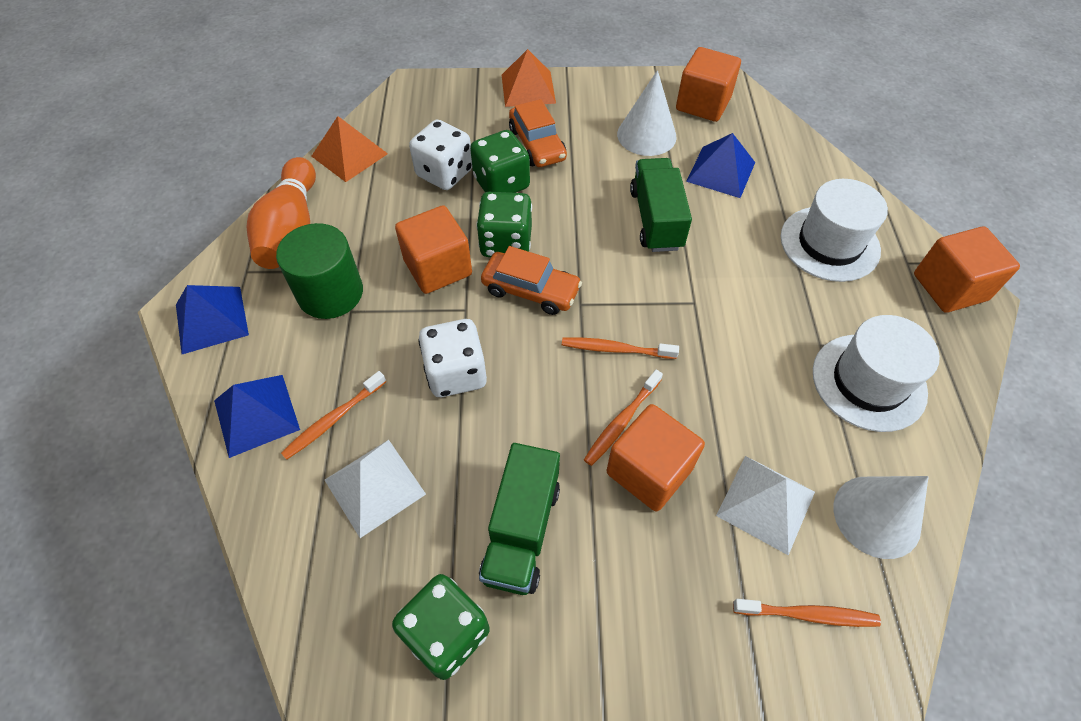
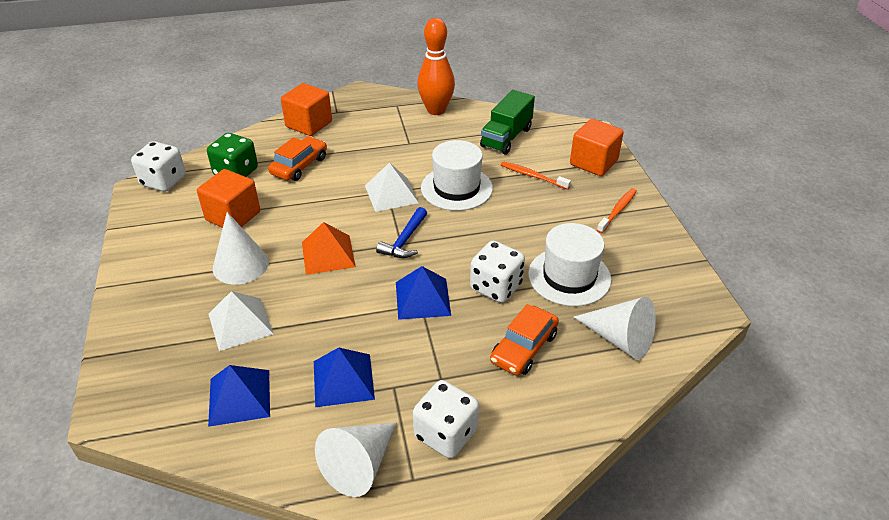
blue hammer: none = 0 -> [376,207,427,258] = 1
green cylinder: [276,223,363,319] = 1 -> none = 0
green dice: [392,574,490,680] [470,130,530,193] [476,192,532,257] = 3 -> [207,133,258,177] = 1
green truck: [479,443,560,595] [630,158,692,252] = 2 -> [480,90,535,155] = 1
orange cube: [395,205,472,294] [607,404,705,512] [676,47,741,122] [914,226,1020,313] = 4 -> [197,169,260,228] [281,83,332,136] [570,119,624,176] = 3
orange pyramid: [311,116,388,182] [502,49,556,107] = 2 -> [302,222,356,275] = 1
orange toothbrush: [281,371,386,460] [562,337,679,359] [584,370,663,466] [733,599,881,627] = 4 -> [501,161,571,189] [597,188,637,233] = 2
white cone: [617,70,677,156] [834,476,929,559] = 2 -> [213,212,269,285] [315,422,397,497] [574,297,656,360] = 3
white dice: [409,119,472,190] [418,319,487,397] = 2 -> [131,141,186,192] [413,380,479,458] [470,241,525,303] = 3

